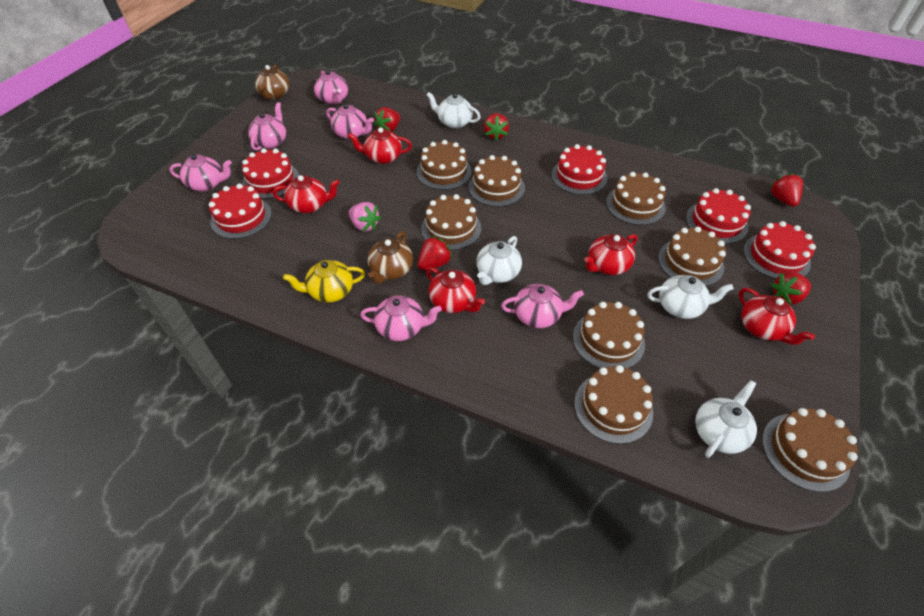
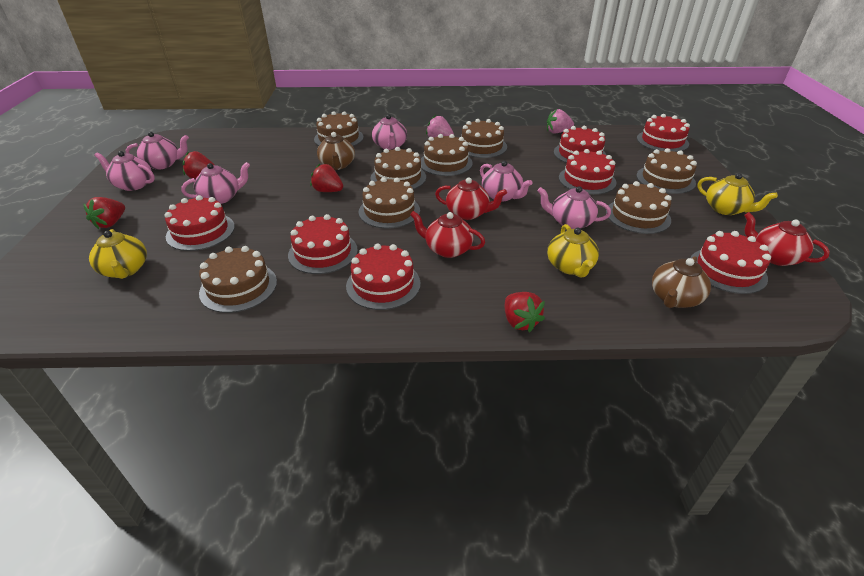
pink strawberry: [349,202,381,232] = 1 -> [426,115,454,138] [547,109,574,133] = 2
red cake: [209,184,272,239] [242,148,299,199] [552,144,607,195] [686,188,751,244] [743,221,816,279] = 5 -> [164,195,235,251] [288,214,358,274] [346,244,420,310] [554,126,606,163] [559,149,617,195] [637,114,690,152] [691,231,771,294] = 7
red strawberry: [374,107,400,132] [418,236,452,270] [484,113,509,141] [770,173,803,207] [771,272,811,305] = 5 -> [84,197,125,229] [183,151,214,179] [310,163,343,192] [505,292,545,332] = 4
red teapot: [273,175,340,213] [348,127,412,164] [426,267,485,313] [584,234,638,275] [739,288,815,345] = 5 -> [410,211,485,258] [435,177,507,220] [744,212,830,266] = 3
white teapot: [427,92,481,129] [476,236,522,285] [647,275,734,319] [695,380,757,458] = 4 -> none = 0
yellow teapot: [283,260,365,303] = 1 -> [89,229,147,279] [547,224,599,278] [698,173,778,215] = 3

